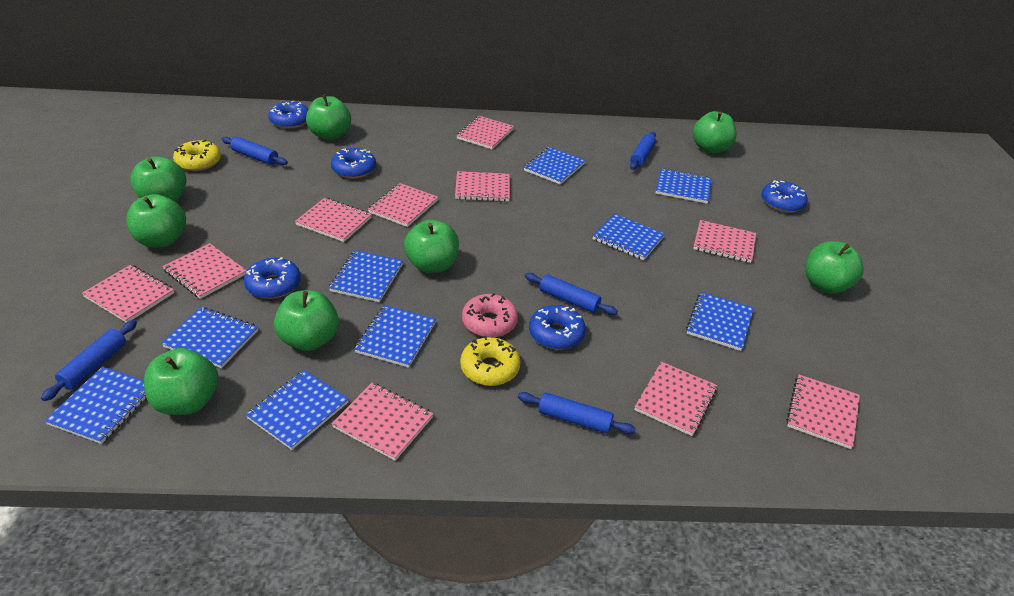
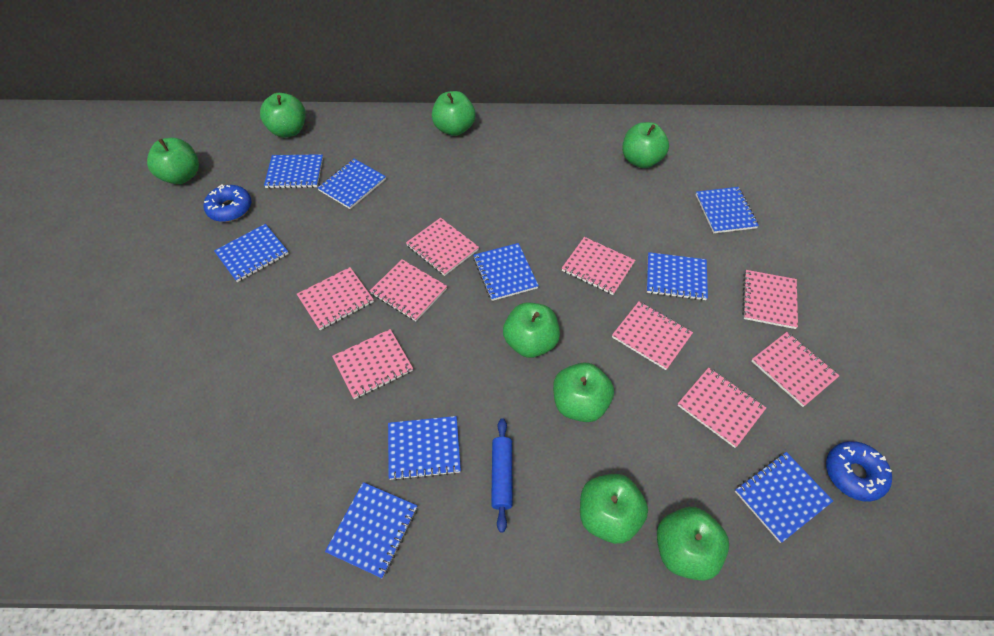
blue donut: [244,257,301,299] [268,100,308,129] [331,148,376,179] [529,305,586,350] [762,180,808,213] = 5 -> [204,184,251,222] [826,441,892,502] = 2
blue rolling pin: [41,320,137,401] [222,137,288,165] [518,392,636,434] [525,273,618,315] [630,132,656,170] = 5 -> [491,418,513,532] = 1
pink donut: [462,293,518,337] = 1 -> none = 0
pink notebook: [82,265,174,322] [162,243,247,299] [295,198,372,242] [331,383,433,461] [368,183,438,227] [455,171,510,202] [456,116,514,149] [634,362,717,436] [693,220,756,263] [786,375,860,449] = 10 -> [297,267,374,330] [332,329,413,399] [370,259,447,321] [406,218,479,276] [562,237,635,295] [612,301,693,370] [677,367,766,448] [742,270,798,329] [751,332,839,407] = 9
yellow donut: [173,140,221,171] [460,336,521,386] = 2 -> none = 0

